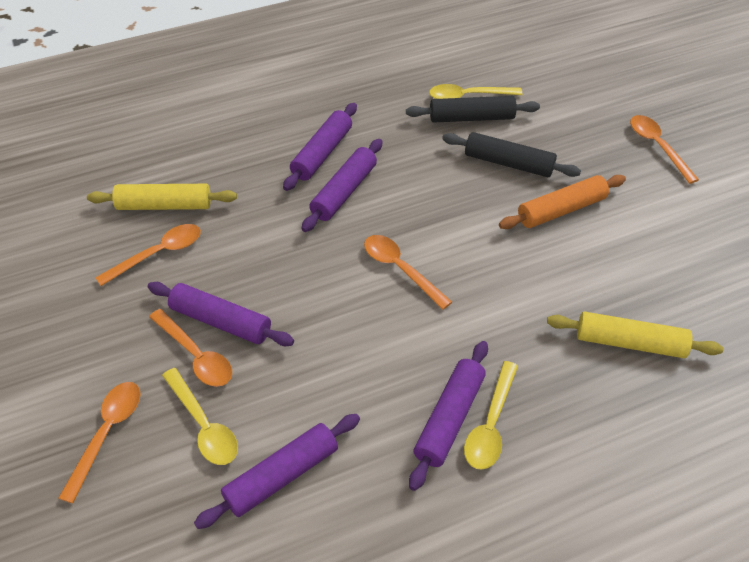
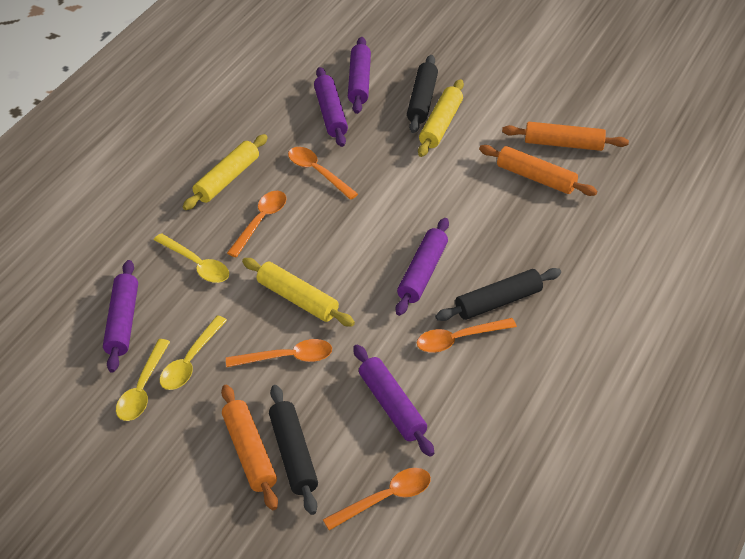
black rolling pin: [406,96,540,123] [442,132,581,177] = 2 -> [269,385,318,515] [407,55,438,133] [435,268,561,321] = 3
orange rolling pin: [499,175,626,229] = 1 -> [221,385,278,510] [479,145,597,196] [502,122,629,151] = 3
yellow rolling pin: [87,184,237,210] [547,312,723,358] = 2 -> [183,134,268,210] [242,258,355,327] [418,79,464,157] = 3

